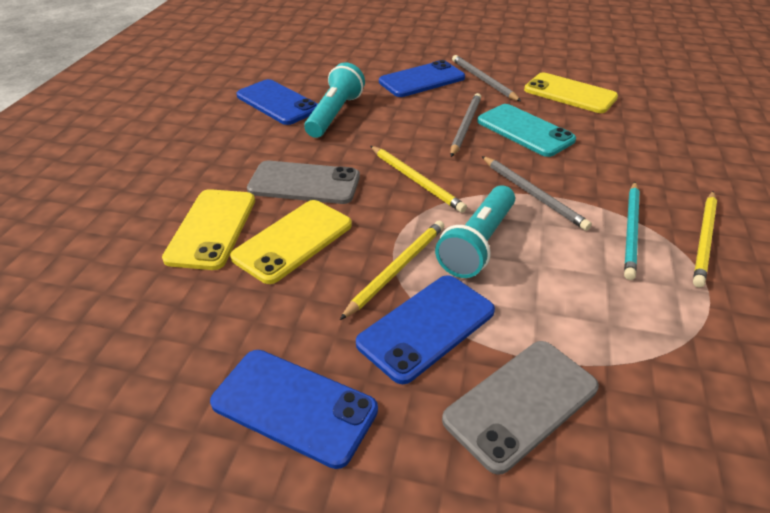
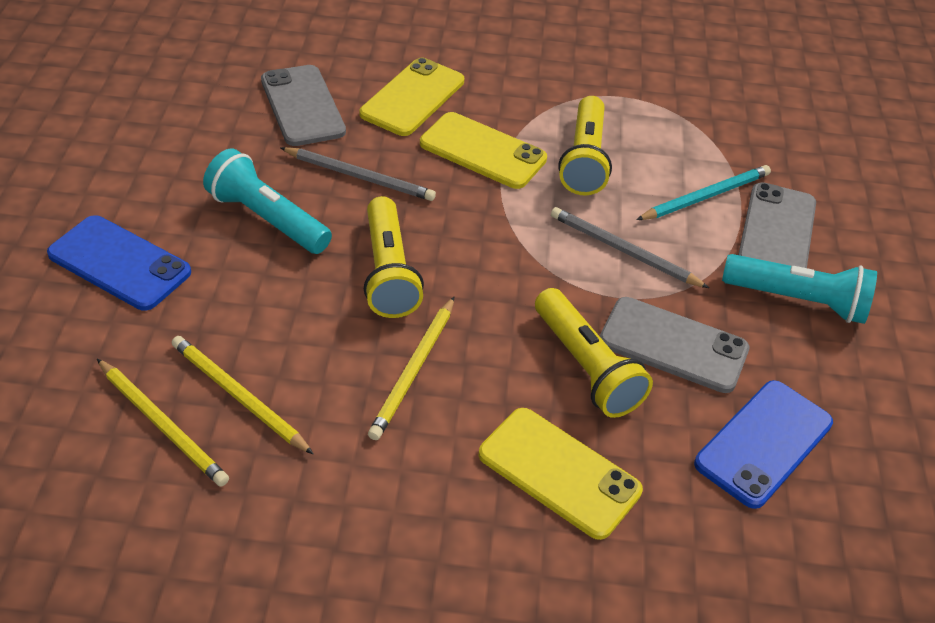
blue phone: [210,350,378,469] [236,79,318,125] [356,275,495,384] [379,60,465,97] = 4 -> [47,215,191,311] [694,380,833,509] = 2
grey pencil: [450,93,481,157] [452,55,521,101] [482,156,592,231] = 3 -> [280,147,436,201] [551,207,709,288] = 2
grey phone: [247,161,360,204] [442,341,599,475] = 2 -> [261,65,346,146] [600,297,750,393] [738,183,816,268] = 3
turquoise phone: [477,104,576,157] = 1 -> none = 0
yellow flashlight: none = 0 -> [364,196,424,318] [535,288,653,418] [558,96,612,195] = 3

